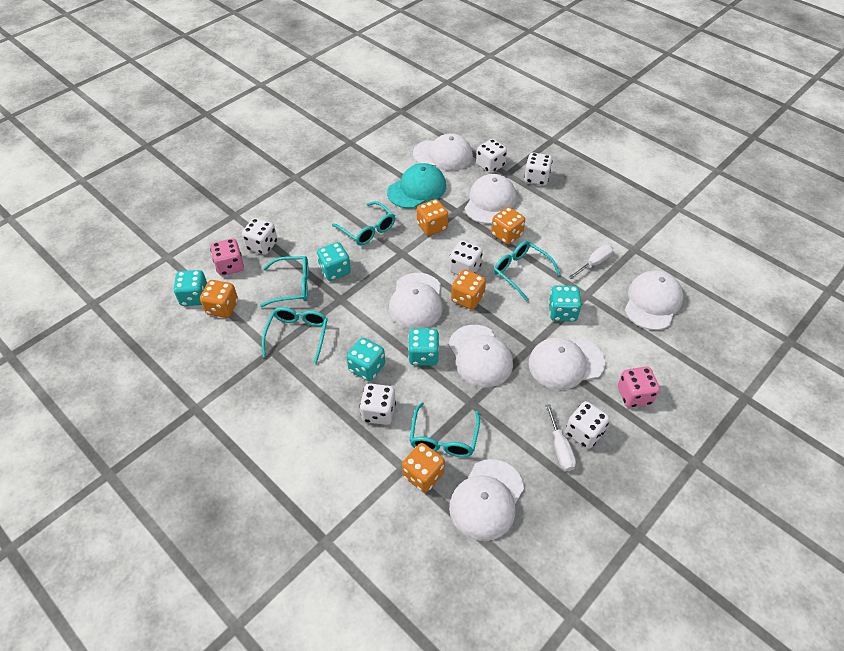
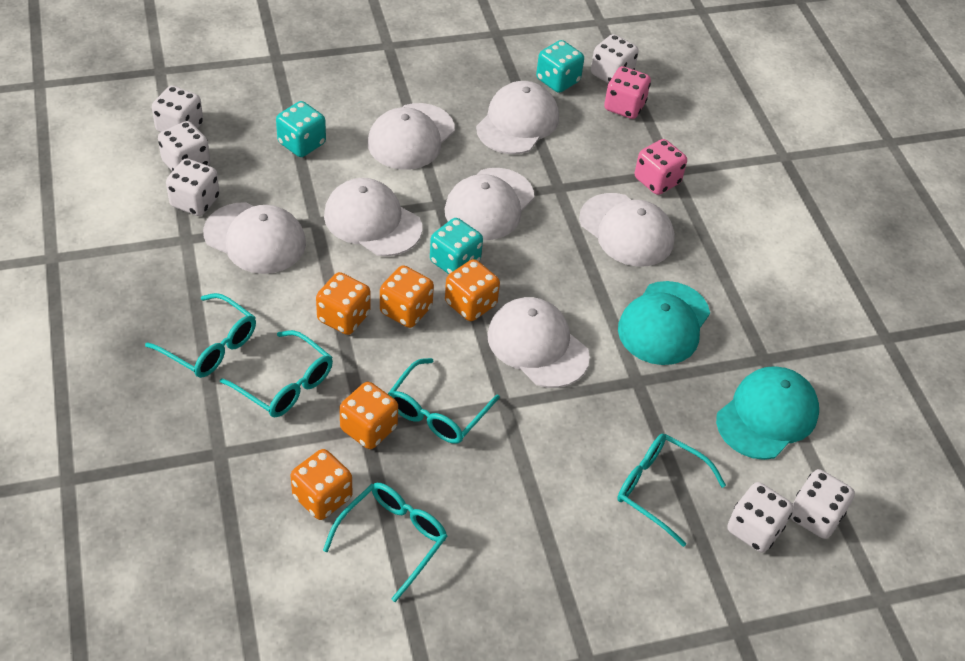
turquoise cap: [387,163,446,209] = 1 -> [618,281,710,365] [716,366,819,460] = 2
turquoise dice: [173,270,207,306] [317,242,351,281] [346,338,385,381] [408,328,439,366] [548,285,582,322] = 5 -> [276,101,326,157] [430,218,483,274] [536,40,584,93] = 3
white screwdriver: [545,404,576,471] [569,244,613,279] = 2 -> none = 0

